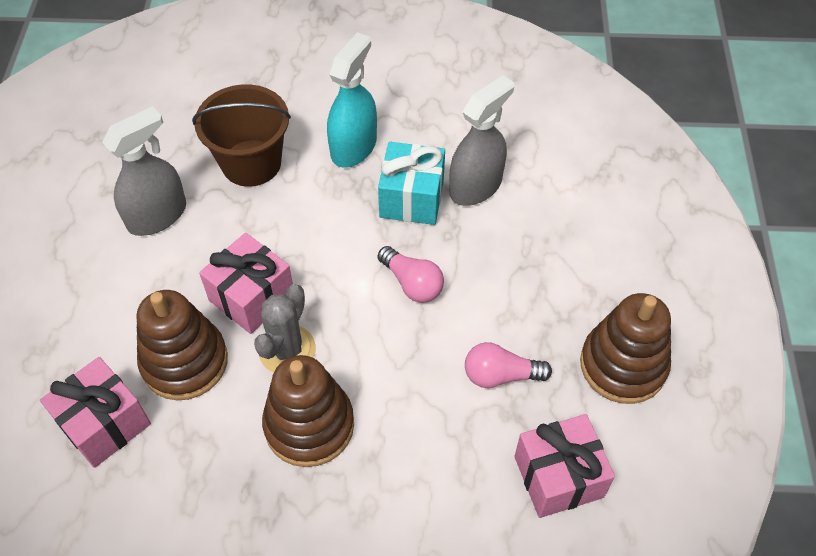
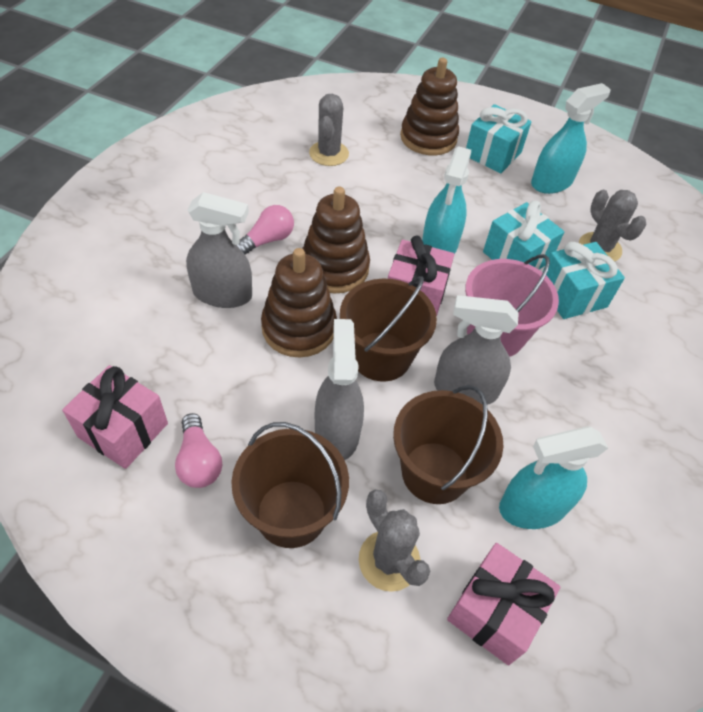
brown bucket: [192,84,291,187] = 1 -> [231,422,349,548] [340,276,437,382] [393,385,503,504] = 3
grey cactus: [254,284,316,373] = 1 -> [309,94,349,166] [359,490,430,592] [579,190,646,262] = 3
grey spray bottle: [102,106,186,236] [450,75,514,206] = 2 -> [186,192,252,308] [315,319,364,460] [434,295,519,405] = 3
pink bucket: none = 0 -> [465,254,559,357] = 1
turquoise gift: [378,142,445,225] = 1 -> [466,104,532,173] [483,201,564,269] [543,242,625,319] = 3
turquoise spray bottle: [327,32,377,168] = 1 -> [422,146,471,254] [499,426,608,529] [531,83,611,194] = 3

